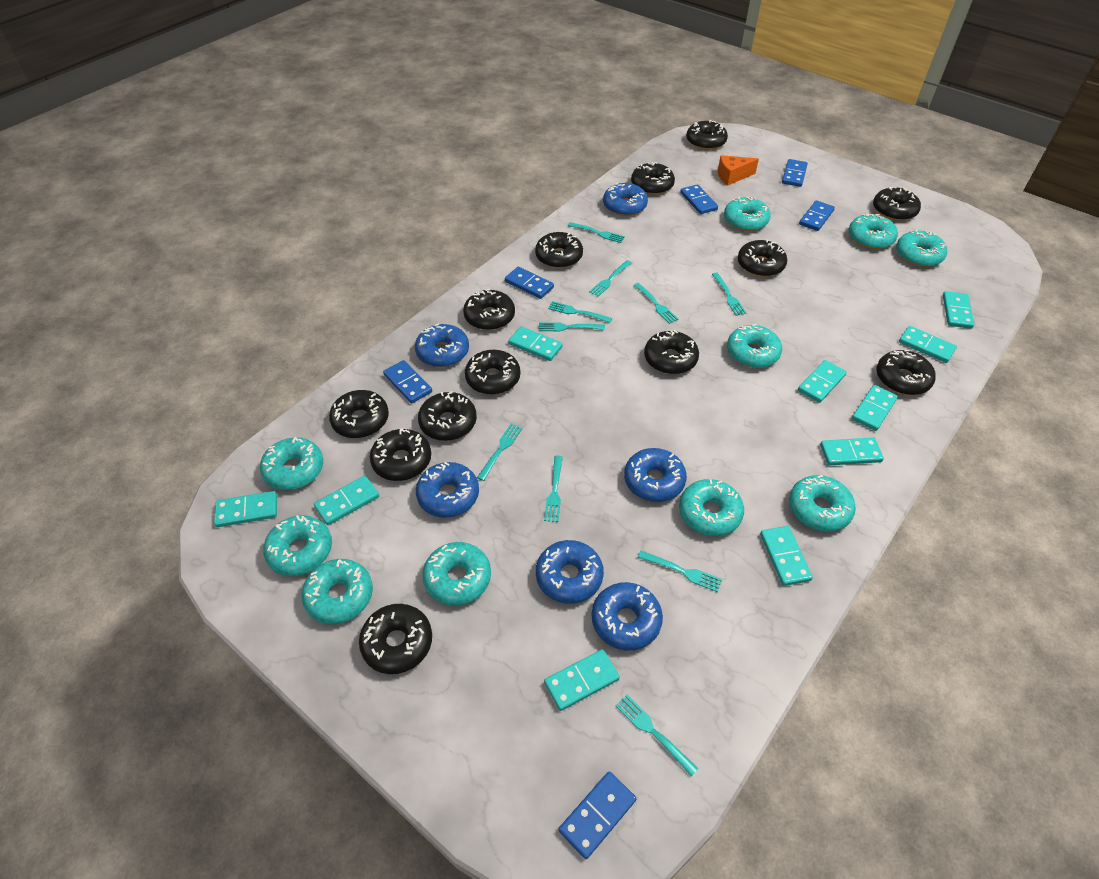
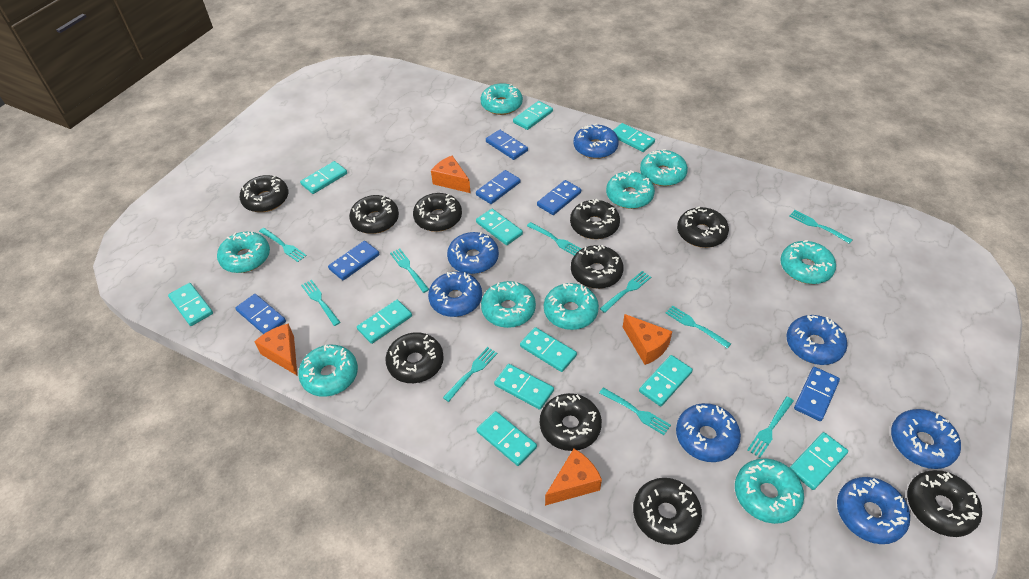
black donut: [329,390,389,438] [359,604,432,674] [370,428,431,481] [418,391,477,441] [463,289,515,330] [465,350,520,395] [535,232,583,268] [631,162,675,195] [644,330,699,374] [686,120,728,150] [738,239,787,277] [873,187,921,221] [876,350,936,395] = 13 -> [240,175,288,212] [349,195,399,234] [385,332,444,383] [413,193,462,232] [540,393,602,451] [570,199,620,239] [571,245,624,289] [633,478,702,545] [677,207,729,248] [907,470,982,537] = 10
blue donut: [415,323,469,367] [416,462,479,518] [536,540,604,604] [591,582,663,651] [603,183,648,216] [624,448,687,502] = 6 -> [428,272,482,317] [447,232,499,274] [573,123,619,159] [676,403,741,462] [787,315,847,365] [837,477,910,544] [891,409,961,469] = 7
orange cheese: [718,155,759,186] = 1 -> [254,323,297,375] [431,155,471,193] [545,449,602,506] [623,314,672,365] = 4
turquoise domino: [214,491,277,527] [314,476,379,525] [508,326,562,361] [544,649,620,711] [760,526,813,586] [798,360,847,403] [820,438,884,465] [852,385,898,431] [899,326,957,363] [943,291,974,329] = 10 -> [168,283,213,326] [300,161,347,194] [357,300,412,344] [476,209,523,245] [477,411,537,466] [494,364,554,410] [513,101,553,130] [520,327,577,372] [613,123,655,152] [639,355,693,406] [790,432,848,490] = 11
turquoise donut: [260,437,323,490] [263,515,332,576] [302,559,373,624] [422,542,491,606] [679,479,744,536] [724,197,771,231] [727,324,782,368] [789,475,856,532] [849,213,898,249] [896,229,947,267] = 10 -> [217,232,270,273] [298,345,358,397] [480,83,523,115] [481,281,536,328] [544,283,599,330] [606,170,655,209] [640,149,688,186] [735,458,804,524] [780,240,836,284] = 9

